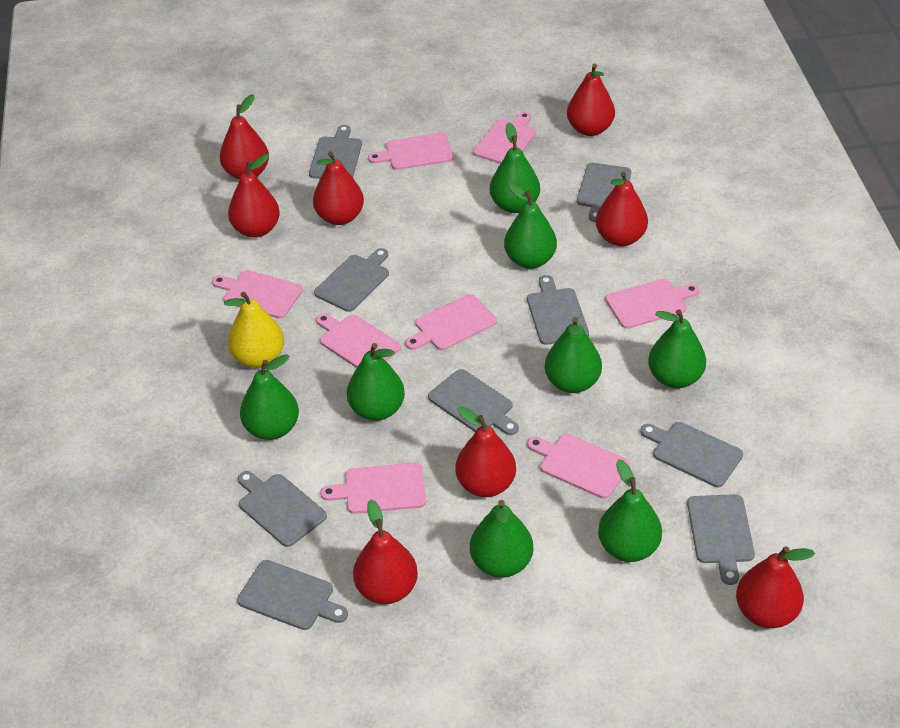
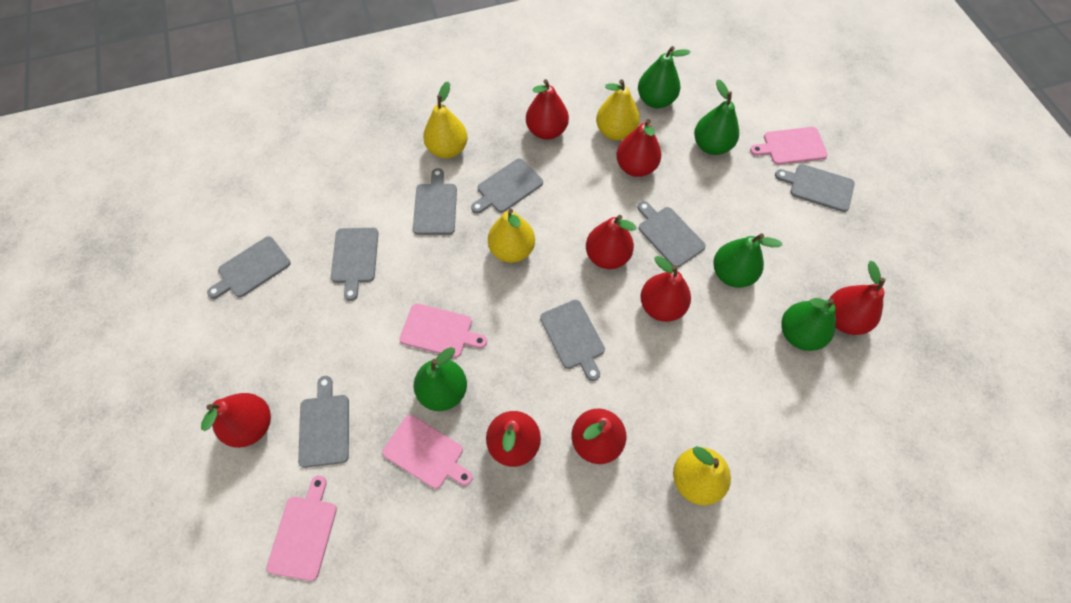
green pear: [240,354,299,440] [347,343,405,421] [470,500,533,578] [490,122,540,213] [504,183,557,269] [545,317,602,393] [598,459,662,562] [648,309,706,388] = 8 -> [414,347,467,411] [638,46,691,108] [694,79,739,155] [713,233,782,288] [781,298,836,351] = 5
grey cutting board: [237,560,348,630] [238,471,327,547] [309,125,362,179] [314,248,389,312] [428,369,519,435] [527,275,589,345] [577,163,631,222] [640,422,743,487] [687,494,755,585] = 9 -> [207,236,291,299] [298,376,349,468] [331,228,379,301] [413,168,457,235] [471,158,543,214] [540,300,605,381] [637,201,706,268] [775,164,855,212] = 8
pink cutting board: [212,270,303,319] [316,313,401,368] [320,463,426,514] [368,133,454,170] [405,294,497,350] [473,112,536,164] [527,434,630,499] [605,279,700,329] = 8 -> [266,476,337,581] [382,415,473,489] [399,303,487,358] [750,127,828,165] = 4
yellow pear: [224,292,284,368] = 1 -> [423,82,468,158] [488,209,535,263] [596,80,640,140] [673,446,731,505] = 4

